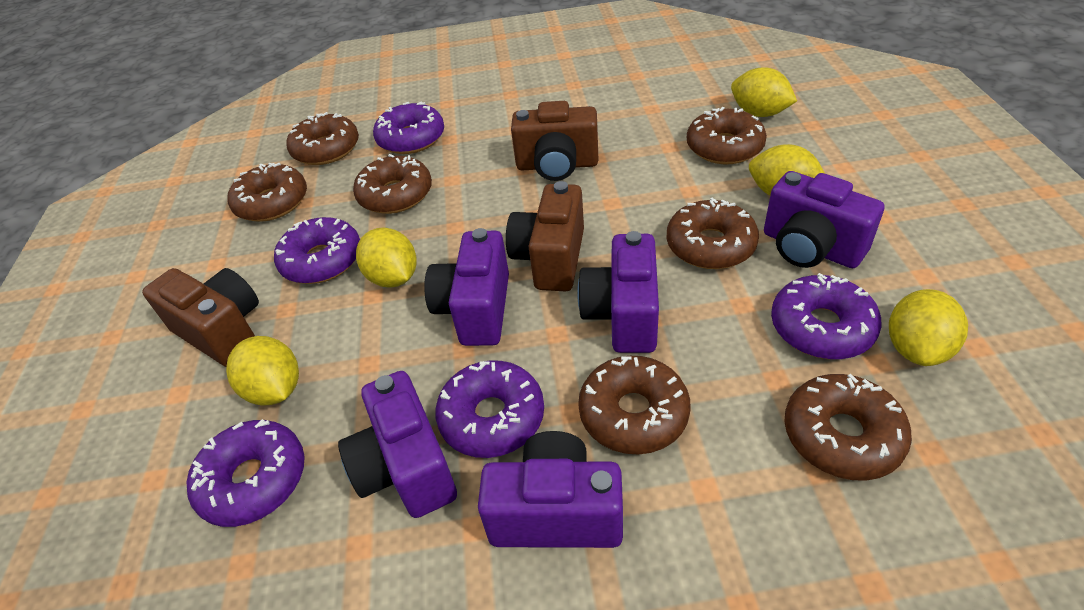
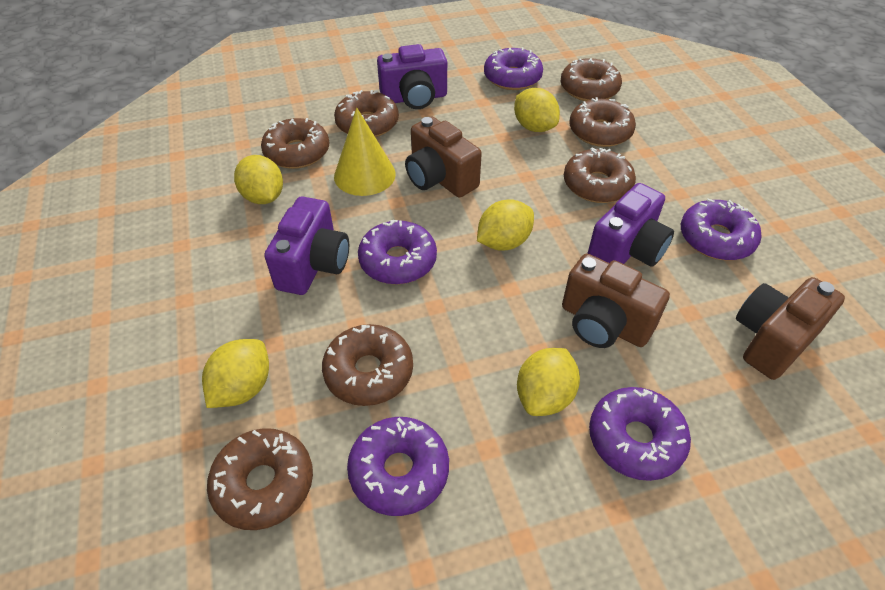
purple camera: [338,371,457,518] [424,228,509,346] [478,431,623,548] [577,231,659,353] [764,171,885,268] = 5 -> [264,197,349,295] [377,44,447,109] [587,183,674,267] = 3
yellow cone: none = 0 -> [334,107,396,196] = 1

